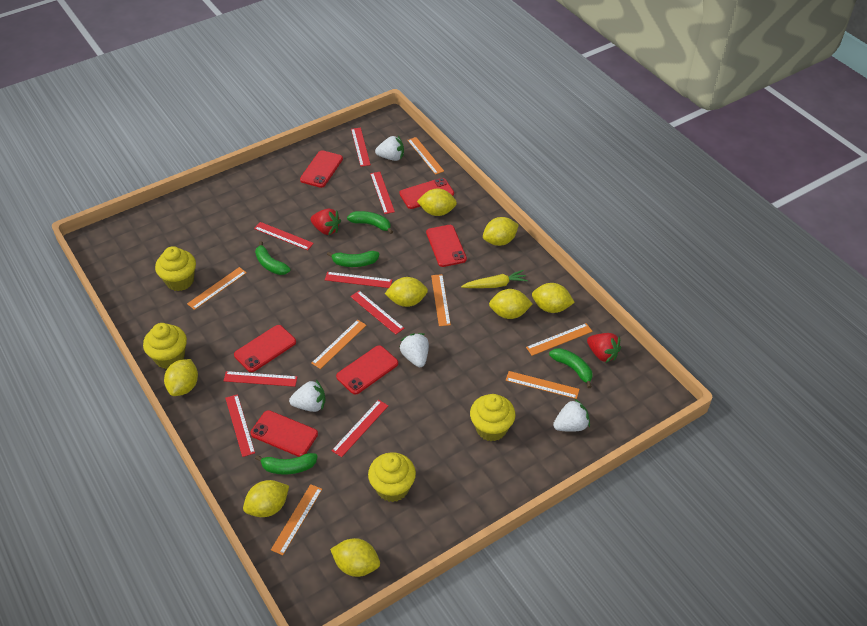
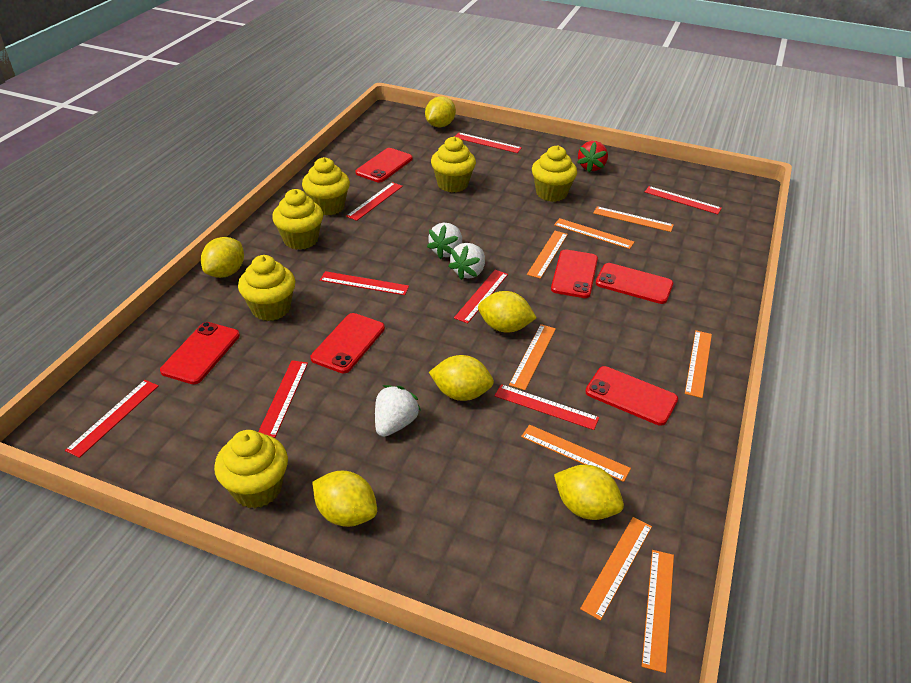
green banana: [255,241,290,275] [255,453,318,475] [327,251,379,267] [347,211,393,234] [549,348,592,388] = 5 -> none = 0
orange ruler: [187,267,247,310] [271,484,322,555] [311,320,367,369] [407,137,444,175] [431,274,451,326] [506,371,580,399] [526,323,593,356] = 7 -> [509,324,556,390] [521,425,631,482] [527,231,568,279] [554,218,634,249] [580,517,652,621] [593,206,674,232] [642,550,674,673] [685,330,712,398] = 8
red strawberry: [311,208,341,235] [587,333,621,363] = 2 -> [577,141,608,172] = 1
white strawberry: [289,380,325,412] [375,136,404,161] [400,333,429,367] [553,399,590,432] = 4 -> [375,385,421,437] [427,223,462,259] [448,243,485,280] = 3
yellow carrot: [461,270,528,288] = 1 -> none = 0
yellow cupcake: [143,323,187,369] [155,246,196,291] [368,452,416,502] [470,394,516,441] = 4 -> [214,430,288,508] [238,255,295,321] [272,189,323,250] [302,157,350,216] [431,136,476,192] [532,145,577,202] = 6
yellow lemon: [164,359,198,396] [243,480,289,517] [330,538,380,577] [385,277,428,307] [417,189,457,216] [483,217,519,246] [489,289,533,319] [532,283,575,313] = 8 -> [201,237,244,278] [312,471,377,527] [425,96,456,127] [429,355,494,401] [478,291,537,333] [554,465,624,520] = 6

